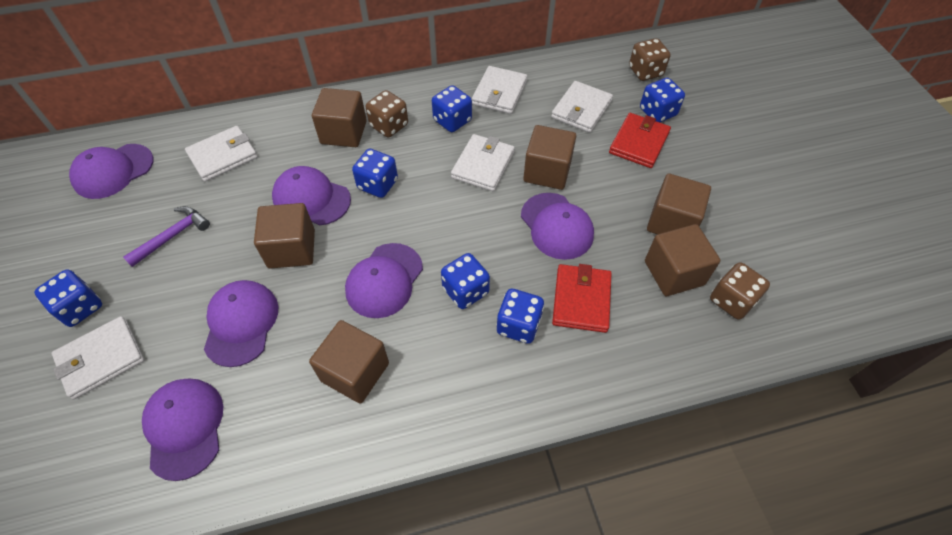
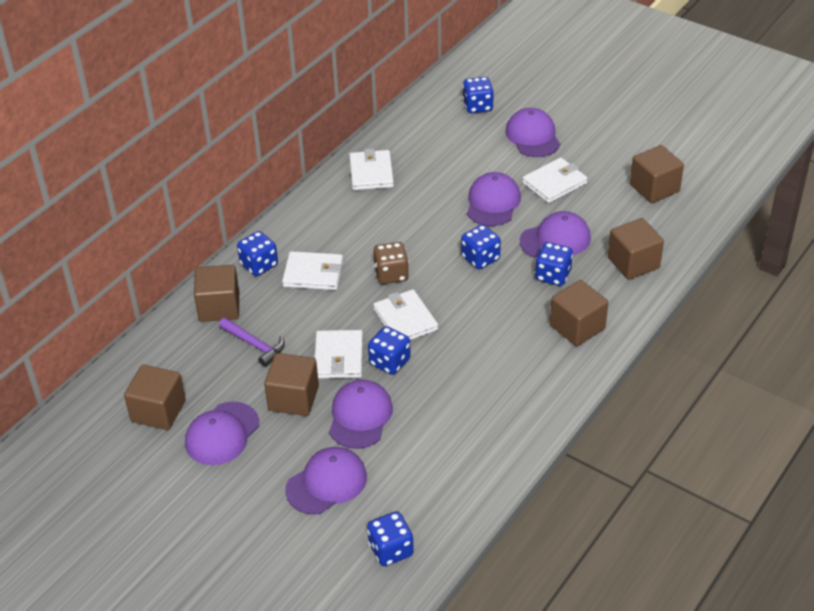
brown dice: [366,90,408,138] [629,38,670,81] [710,262,770,320] = 3 -> [374,242,409,284] = 1
red wallet: [552,264,612,333] [609,113,671,168] = 2 -> none = 0

